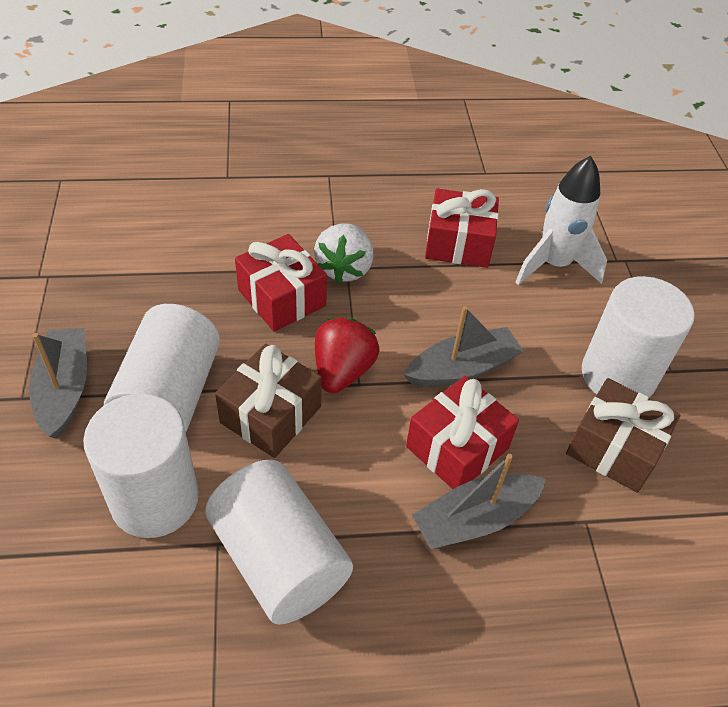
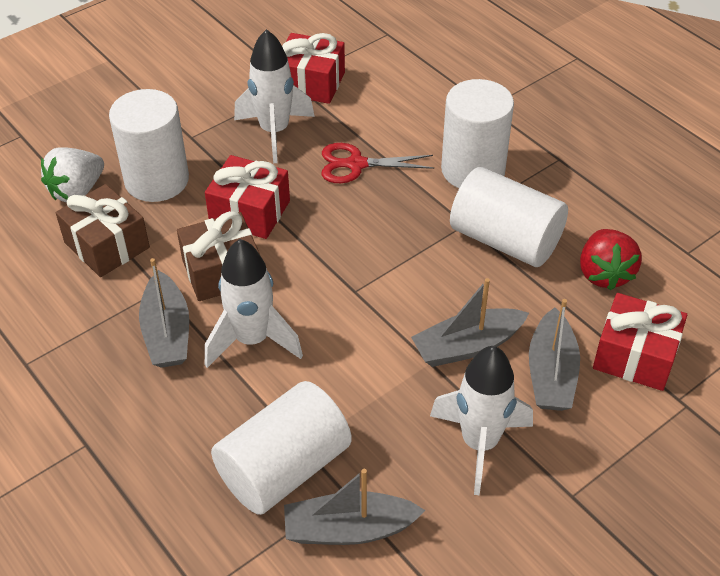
grey boat: [29,328,87,439] [403,306,524,387] [412,454,546,549] = 3 -> [139,258,189,368] [284,469,426,545] [411,278,529,367] [529,299,580,411] = 4
red scissors: none = 0 -> [322,143,434,183] = 1
white rocket: [515,156,607,285] = 1 -> [205,239,303,368] [234,29,315,163] [430,346,533,495] = 3

